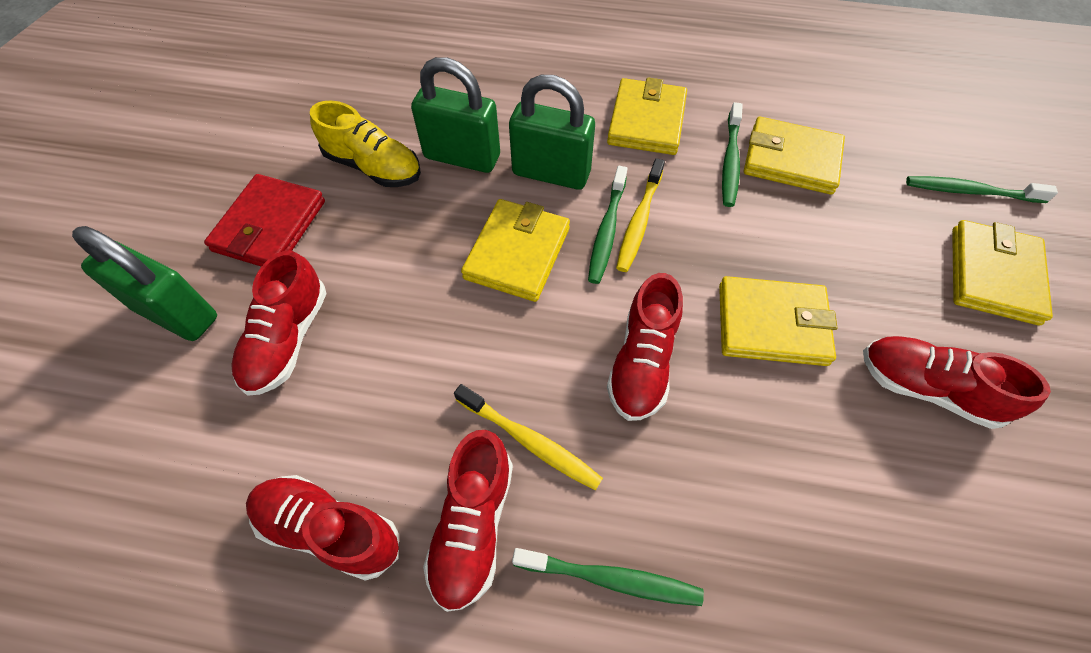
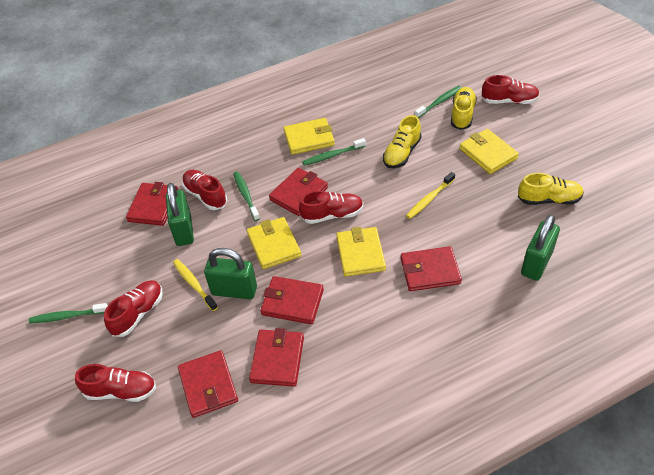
red wallet: [204,174,325,267] = 1 -> [126,182,178,226] [178,350,238,418] [249,328,304,387] [260,276,324,324] [269,168,328,216] [401,246,462,291] = 6
yellow shoe: [310,100,421,187] = 1 -> [383,115,421,168] [451,87,477,130] [518,173,584,205] = 3
yellow wallet: [461,199,570,302] [607,78,687,155] [719,276,838,366] [744,117,845,195] [952,220,1053,325] = 5 -> [247,217,301,269] [284,118,335,155] [336,227,386,277] [460,129,519,174] = 4

